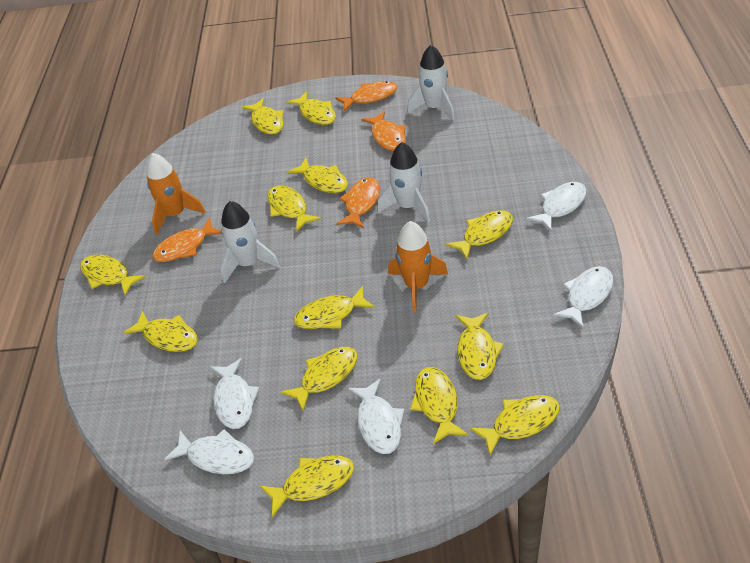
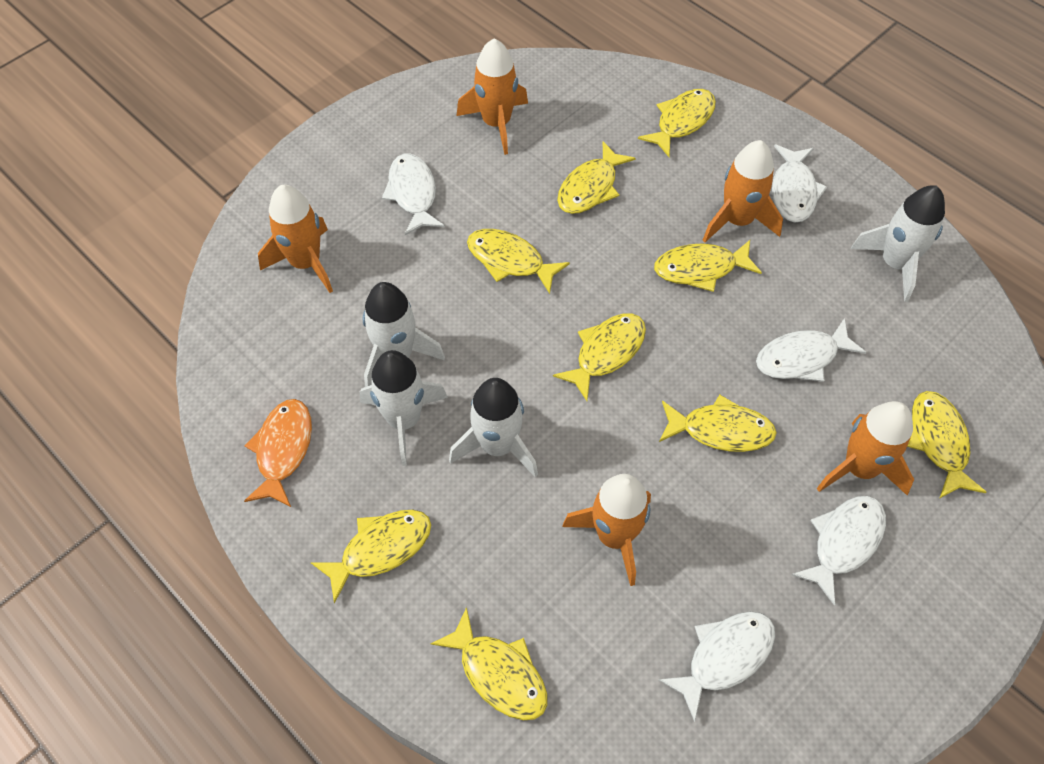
orange fish: [152,218,222,262] [335,81,398,112] [336,177,380,228] [362,111,406,151] = 4 -> [244,399,312,507] = 1
orange rocket: [146,153,206,234] [388,221,448,312] = 2 -> [258,185,333,293] [457,39,528,155] [562,474,651,586] [703,140,783,242] [816,401,914,495] = 5
white rocket: [221,201,280,283] [377,142,430,223] [407,45,455,120] = 3 -> [360,350,448,466] [362,282,445,387] [449,378,538,477] [851,185,945,302] = 4
yellow fish: [80,255,146,296] [123,310,198,352] [242,98,284,135] [260,456,354,517] [268,186,321,232] [280,347,357,411] [287,91,336,125] [287,158,348,193] [294,286,375,329] [410,367,469,444] [446,210,513,260] [455,312,504,380] [470,395,560,456] = 13 -> [310,510,431,604] [431,607,547,720] [467,229,570,294] [553,313,646,401] [557,141,636,214] [638,89,716,157] [654,240,762,292] [659,395,777,452] [907,391,986,499] = 9

